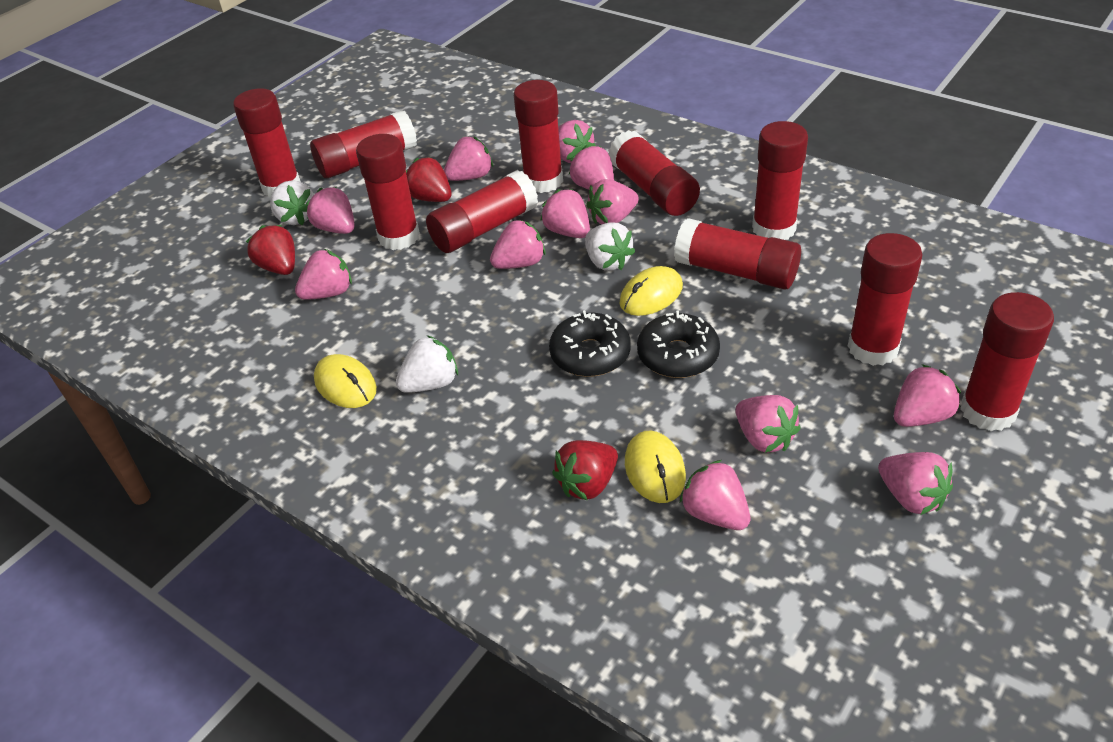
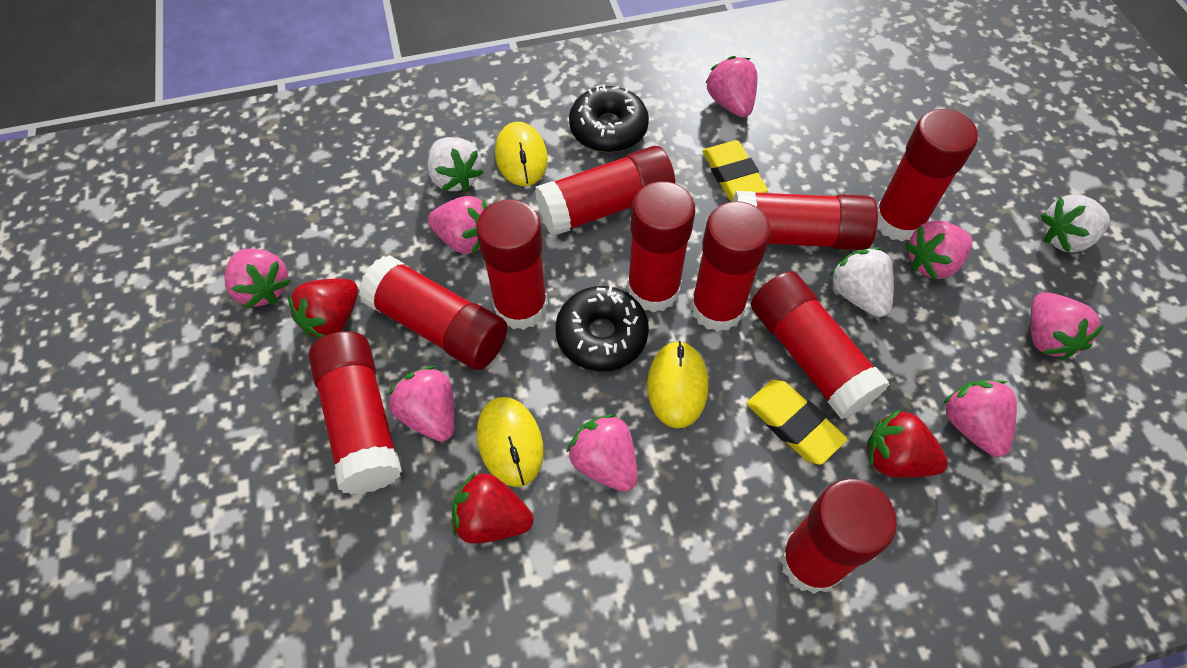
pink strawberry: [295,249,352,300] [306,187,355,234] [444,136,493,181] [490,220,546,269] [540,189,590,238] [558,120,596,163] [569,145,614,190] [586,179,639,224] [680,460,750,530] [735,395,801,453] [878,452,953,515] [894,364,961,427] = 12 -> [225,248,291,308] [387,366,455,442] [428,196,487,254] [567,414,637,492] [706,56,757,117] [905,221,972,280] [943,380,1017,457] [1030,292,1104,360] = 8
yellow eraser: none = 0 -> [702,140,768,201] [746,380,847,465] = 2

